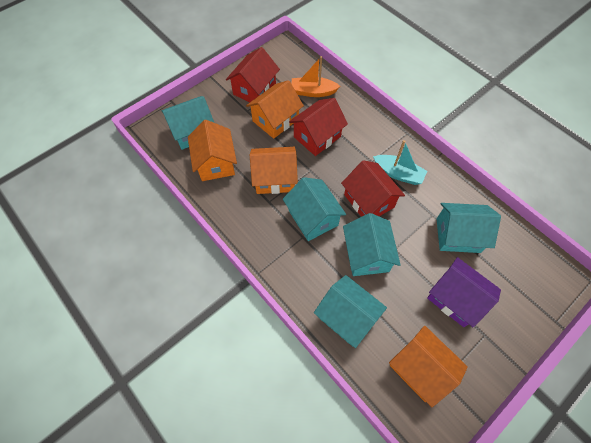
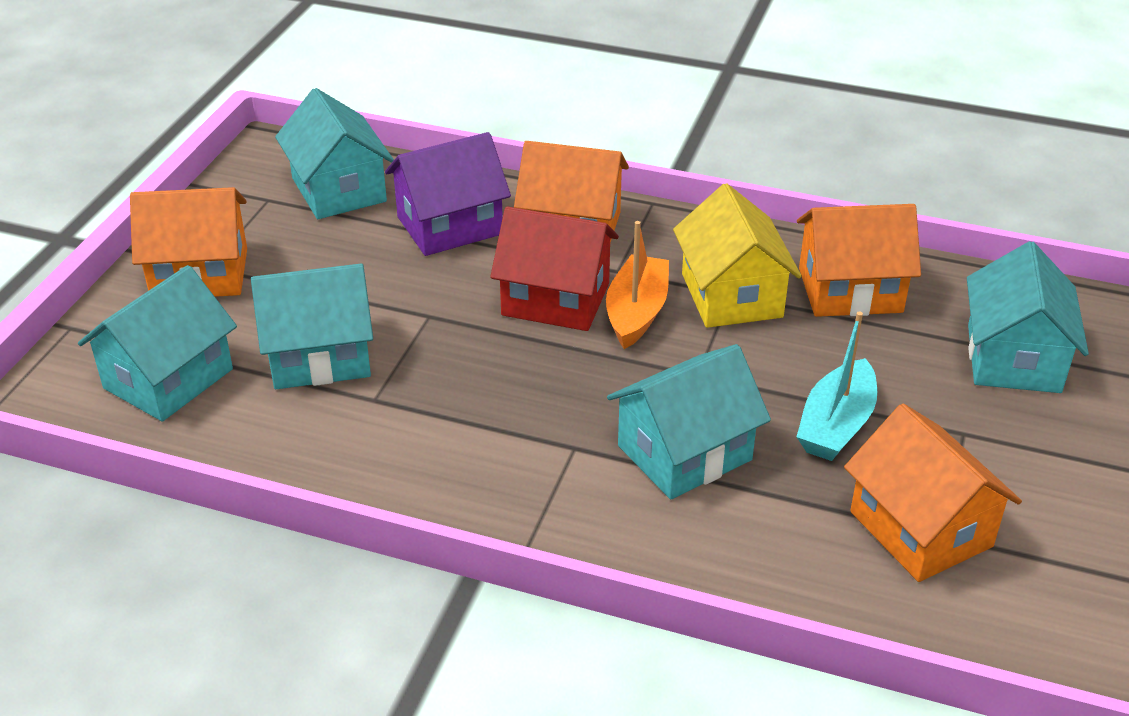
red house: [226,47,280,102] [289,98,348,156] [341,160,405,217] = 3 -> [490,206,619,331] = 1
yellow house: none = 0 -> [673,183,802,328] = 1

